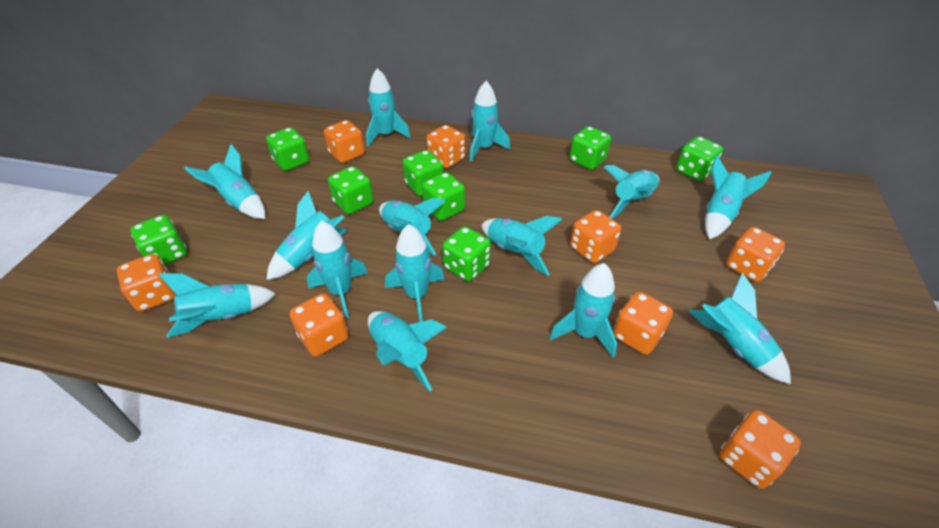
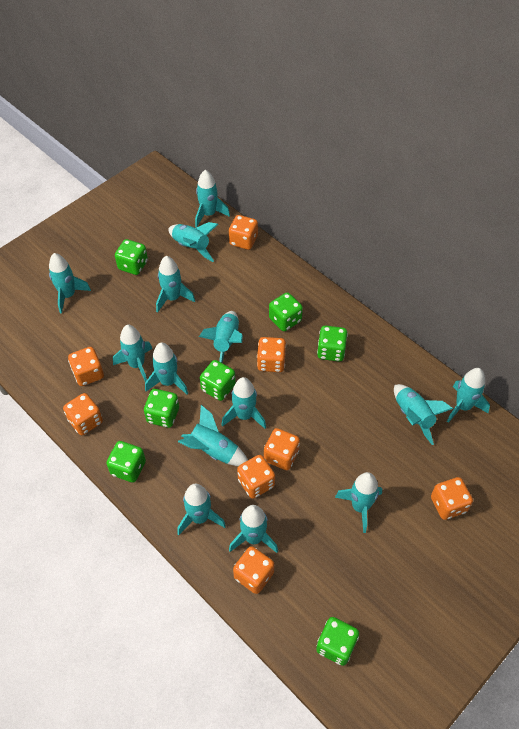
green dice: [131,215,187,265] [266,127,309,171] [328,166,373,214] [403,150,443,196] [422,172,465,221] [442,226,491,281] [569,126,611,170] [676,136,723,181] = 8 -> [106,441,146,482] [115,239,148,275] [144,389,179,428] [200,360,236,401] [269,292,303,331] [316,617,359,666] [317,325,348,362] = 7

